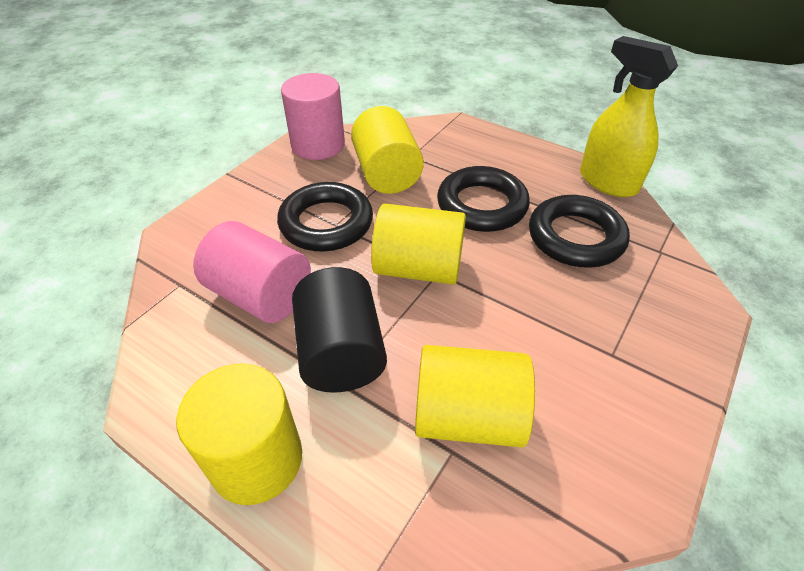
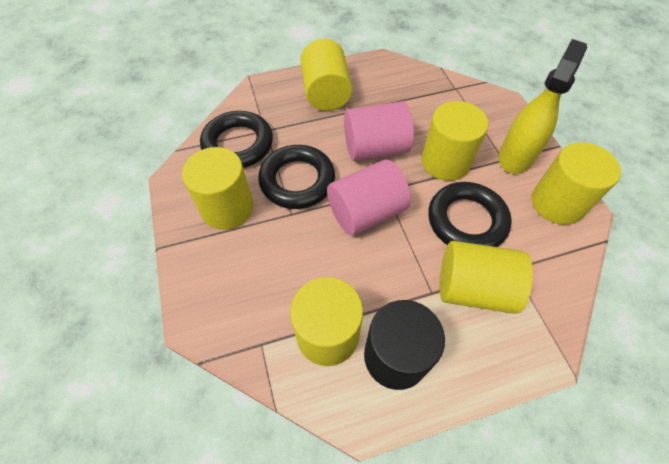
yellow cylinder: [176,363,302,505] [351,106,424,194] [371,204,466,285] [415,345,535,447] = 4 -> [182,147,254,230] [290,277,363,366] [300,39,353,111] [421,101,488,181] [440,241,533,314] [532,142,621,225] = 6

